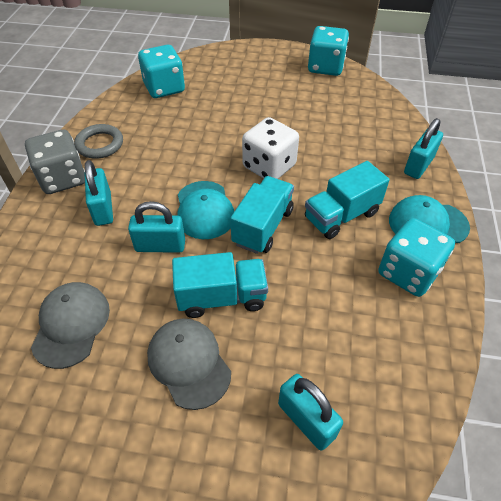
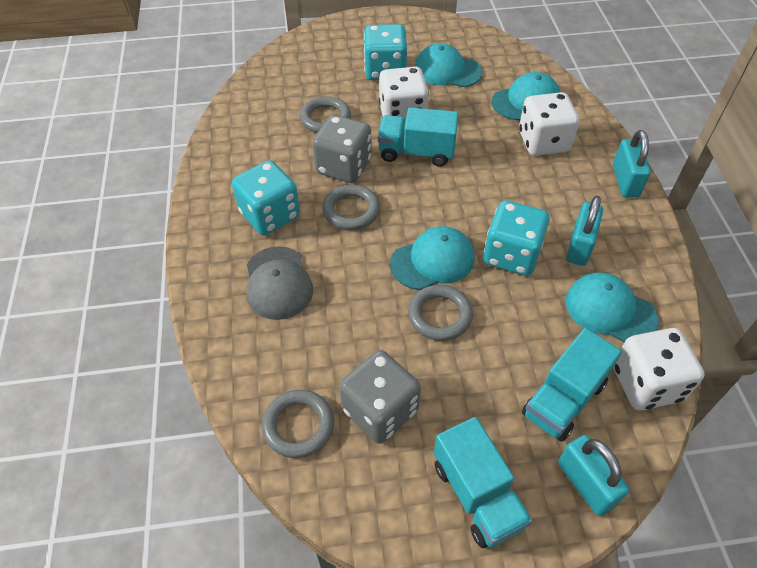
grey cap: [31,282,110,369] [147,319,231,410] = 2 -> [247,246,313,320] = 1
grey dice: [25,130,85,194] = 1 -> [313,115,372,183] [339,350,421,444] = 2
grey ring: [74,124,123,159] = 1 -> [262,390,334,458] [300,96,351,133] [323,185,380,230] [408,285,473,341] = 4
turquoise cap: [178,181,234,239] [389,195,470,243] = 2 -> [390,226,475,290] [415,43,483,87] [492,72,560,120] [566,273,659,342] = 4
turquoise padlock: [85,160,113,226] [128,201,185,253] [278,374,343,451] [404,118,443,179] = 4 -> [558,435,629,516] [566,196,603,266] [613,130,651,197] = 3
white dice: [242,117,299,179] = 1 -> [379,67,429,122] [519,92,580,156] [613,328,705,411] = 3

